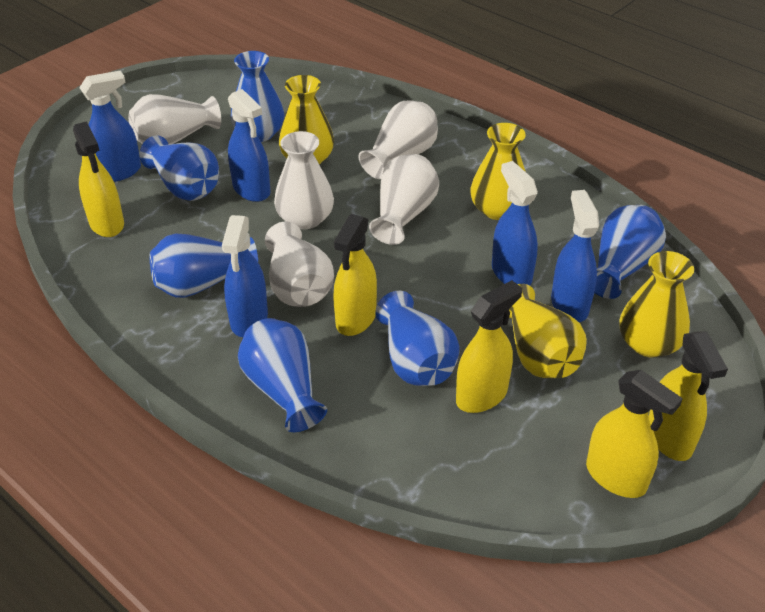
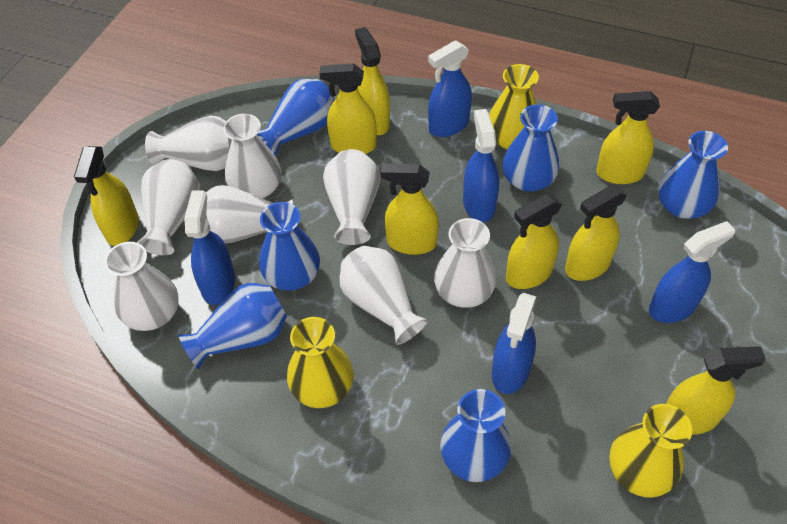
white vase: [128,94,221,144] [265,222,334,307] [274,131,334,229] [358,100,438,179] [369,154,439,245] = 5 -> [104,242,179,331] [137,159,200,255] [145,116,232,171] [206,185,293,244] [223,114,281,199] [323,149,380,245] [340,246,428,345] [434,218,496,308] = 8
yellow spray bottle: [73,121,124,237] [333,214,377,336] [456,280,522,413] [586,370,683,498] [648,331,728,461] = 5 -> [74,146,139,246] [319,63,377,154] [355,27,390,135] [381,163,439,255] [506,194,562,289] [565,185,627,281] [596,91,660,184] [666,346,766,435] = 8
yellow vase: [279,75,334,165] [470,123,526,220] [509,284,587,379] [620,251,694,358] = 4 -> [287,317,354,408] [489,64,539,149] [609,404,692,497] = 3

